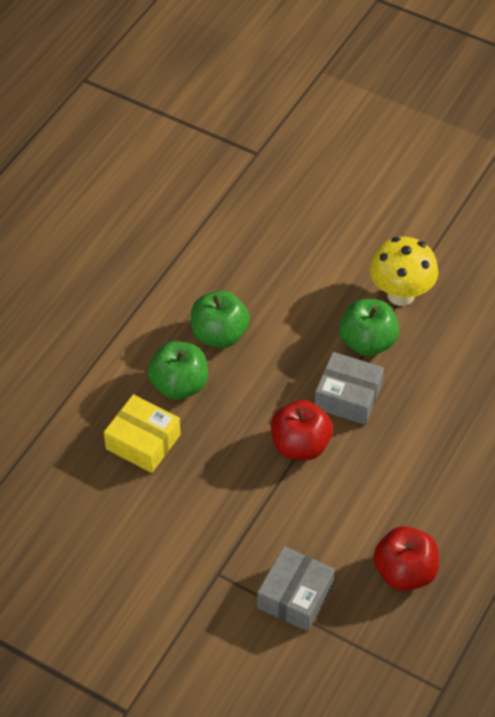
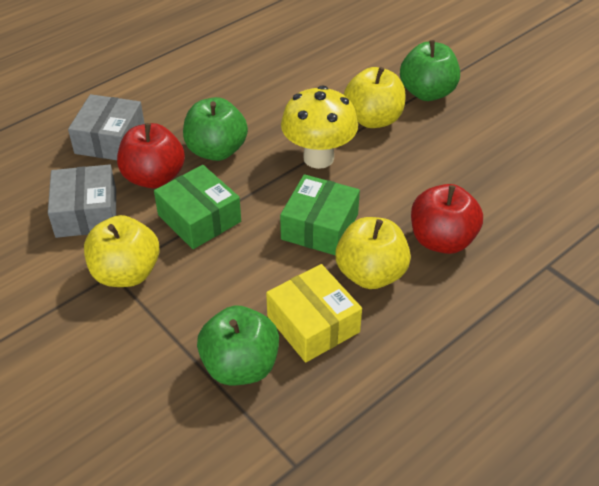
green box: none = 0 -> [154,165,241,249] [280,174,360,256] = 2
yellow apple: none = 0 -> [84,215,160,287] [335,217,411,289] [344,67,405,128] = 3

